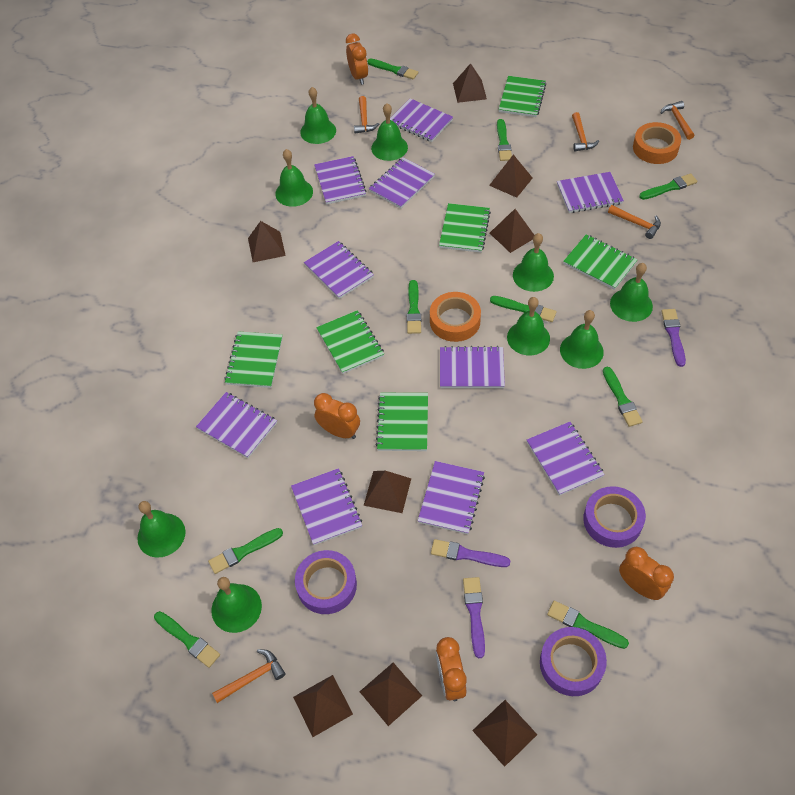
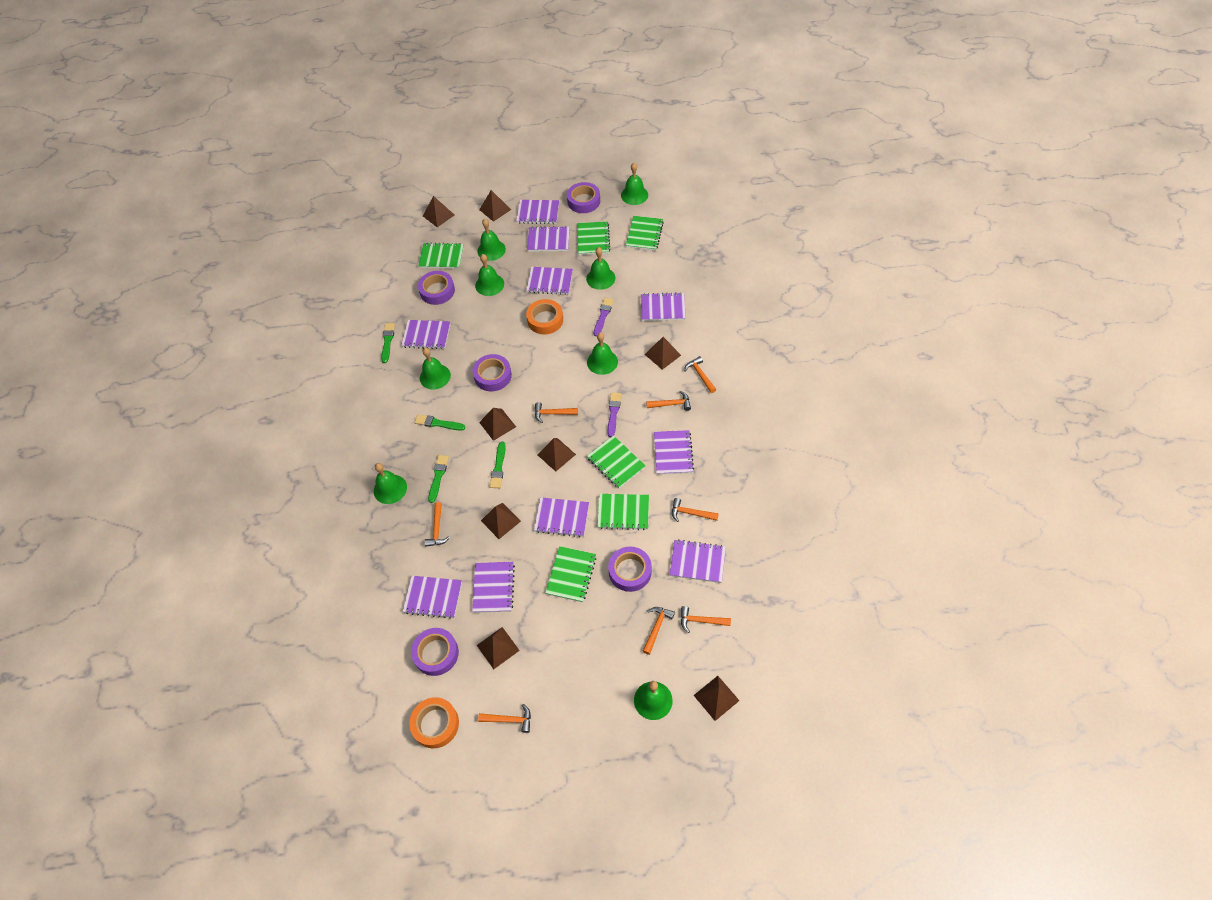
green bell: [137,501,185,558] [211,577,262,633] [275,149,313,207] [300,87,336,144] [371,103,408,161] [507,297,550,355] [513,233,554,292] [560,310,604,369] [610,263,653,322] = 9 -> [374,463,407,504] [420,348,451,390] [475,254,504,296] [477,219,506,261] [586,247,615,290] [587,332,618,375] [621,163,648,205] [634,681,673,720] = 8
green brush: [154,611,220,668] [208,528,283,574] [367,58,418,79] [407,280,421,334] [490,296,557,322] [497,119,512,161] [547,601,629,649] [603,367,642,427] [639,173,697,200] = 9 -> [381,323,395,363] [414,414,465,430] [428,455,449,503] [490,442,506,488] = 4
orange clock: [314,393,360,439] [346,34,368,85] [436,637,467,701] [619,547,674,600] = 4 -> none = 0
orange hammer: [212,649,286,703] [354,96,379,134] [572,112,599,151] [608,205,661,239] [660,101,695,140] = 5 -> [424,502,450,547] [478,704,531,733] [535,402,578,423] [643,607,675,655] [646,391,691,411] [672,498,719,522] [681,606,731,633] [684,356,716,393] = 8
purple brush: [431,539,510,567] [463,577,485,658] [661,309,686,367] = 3 -> [594,298,614,336] [608,393,621,437] = 2
purple tape: [295,550,357,614] [540,627,607,696] [583,486,646,548] = 3 -> [411,628,459,676] [418,271,455,305] [473,354,512,391] [567,182,600,213] [608,547,652,592] = 5

